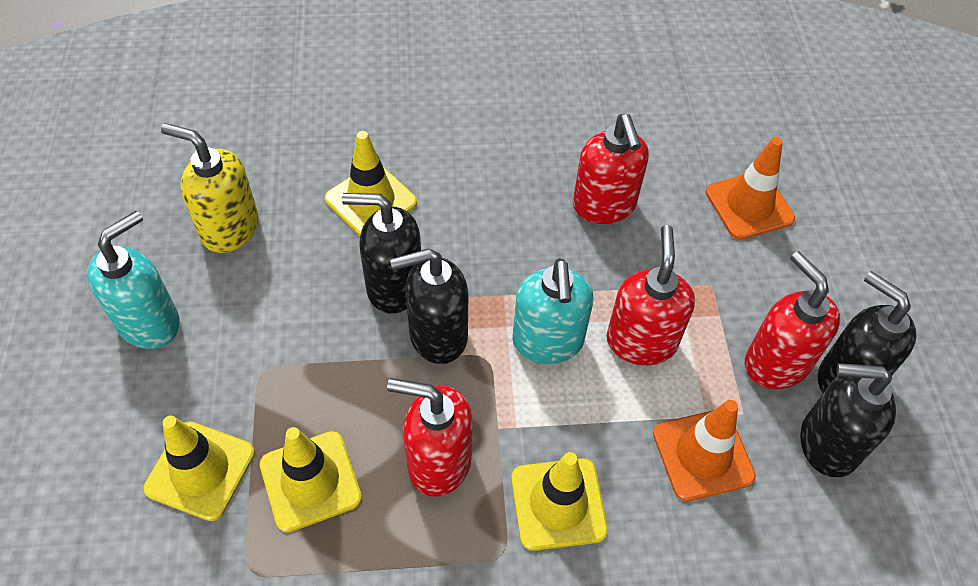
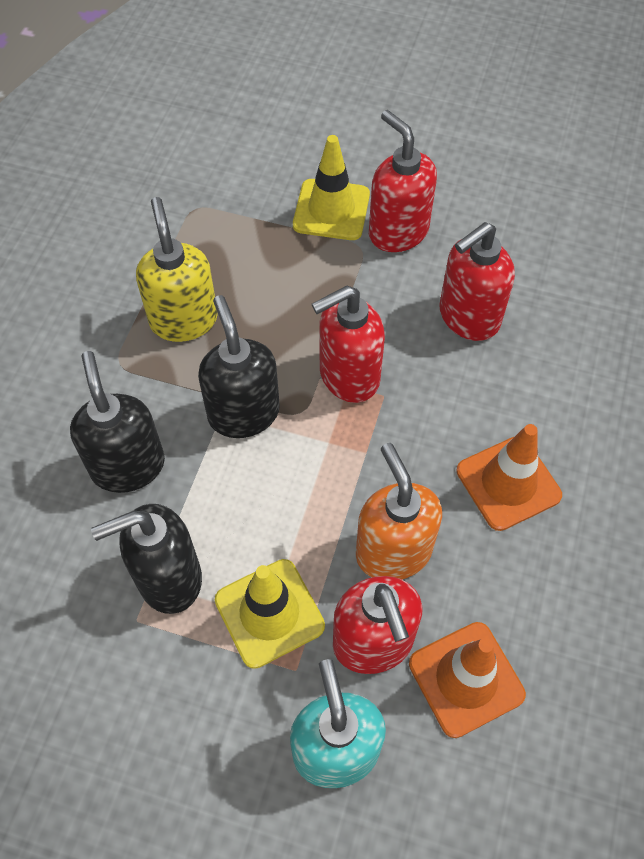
black soap dispenser: [342,193,421,313] [390,248,469,364] [800,363,896,477] [818,271,917,393] = 4 -> [70,351,165,493] [91,504,202,614] [198,295,280,438] = 3
orange soap dispenser: none = 0 -> [356,443,442,579] = 1
turquoise soap dispenser: [87,211,180,349] [512,258,593,364] = 2 -> [290,659,386,788] = 1
yellow traffic cone: [144,416,255,521] [260,427,362,533] [325,131,417,236] [511,452,608,551] = 4 -> [215,559,325,669] [293,135,370,240] = 2

